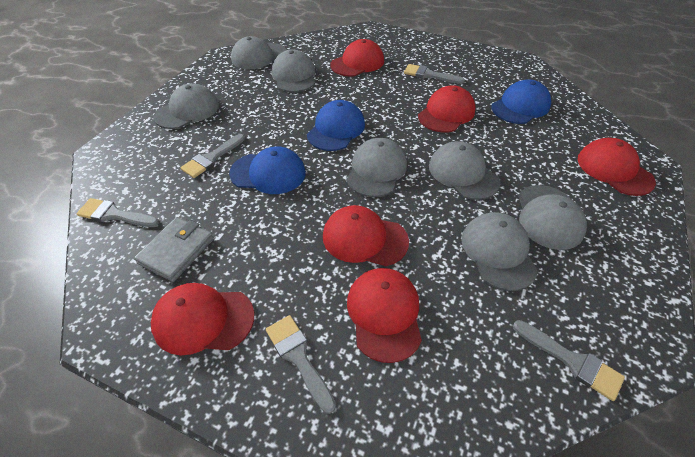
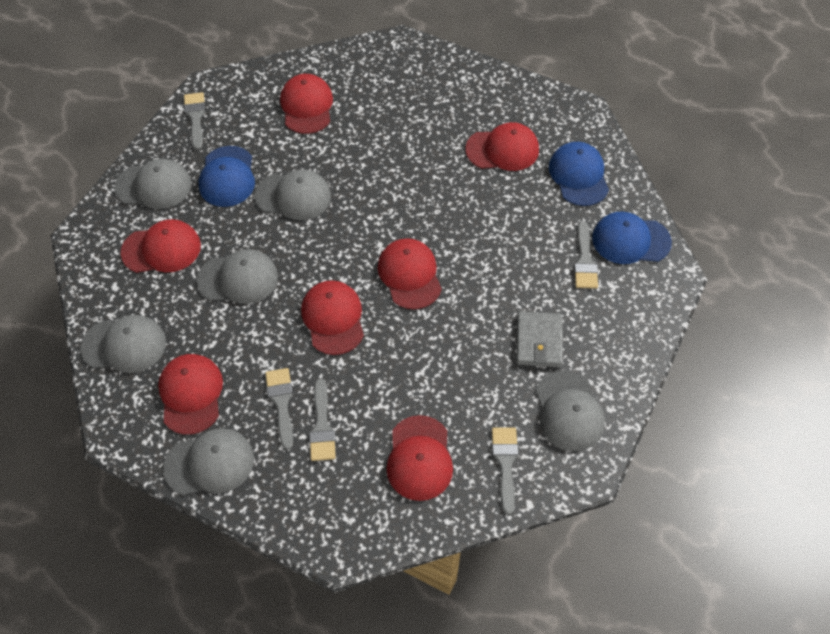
grey cap: [153,83,219,129] [231,36,286,69] [272,49,315,92] [346,138,407,197] [429,141,500,200] [461,212,538,291] [518,185,587,250] = 7 -> [81,315,166,373] [114,159,191,209] [163,428,254,496] [197,249,278,304] [255,170,331,220] [536,371,605,451] = 6
red cap: [151,283,255,355] [323,205,409,266] [330,39,384,77] [347,268,422,363] [418,85,476,133] [578,138,656,196] = 6 -> [120,219,201,273] [158,354,223,435] [280,74,333,134] [301,280,364,355] [378,238,442,310] [386,415,453,501] [465,122,539,171] = 7

